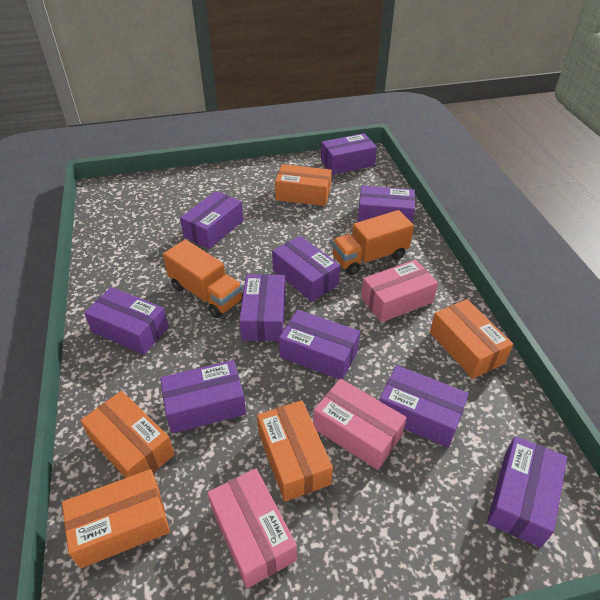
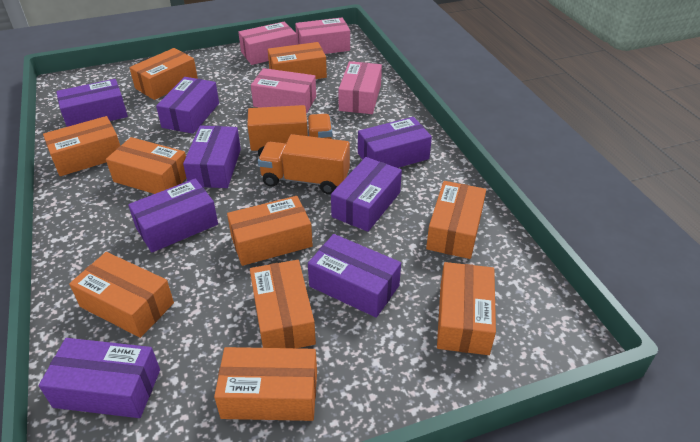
orange box: [62,469,170,568] [80,391,175,478] [257,400,333,502] [275,164,332,206] [430,299,513,379] = 5 -> [43,116,120,176] [69,252,174,338] [106,137,186,194] [129,48,198,100] [214,347,317,421] [227,196,313,266] [250,260,316,348] [268,42,327,79] [426,181,486,259] [437,262,496,355] = 10
pink box: [207,469,297,588] [313,379,407,470] [361,260,438,322] = 3 -> [238,22,297,65] [251,68,316,114] [295,17,350,54] [338,61,382,114] = 4
purple box: [84,287,169,355] [160,360,246,433] [180,191,243,249] [239,274,285,341] [272,236,340,302] [279,310,360,379] [321,133,377,175] [358,186,415,223] [379,365,469,448] [487,436,567,548] = 10 -> [39,338,160,418] [56,79,128,127] [128,179,218,253] [156,77,219,134] [183,125,241,188] [308,234,401,318] [331,157,402,232] [358,117,432,168] = 8

